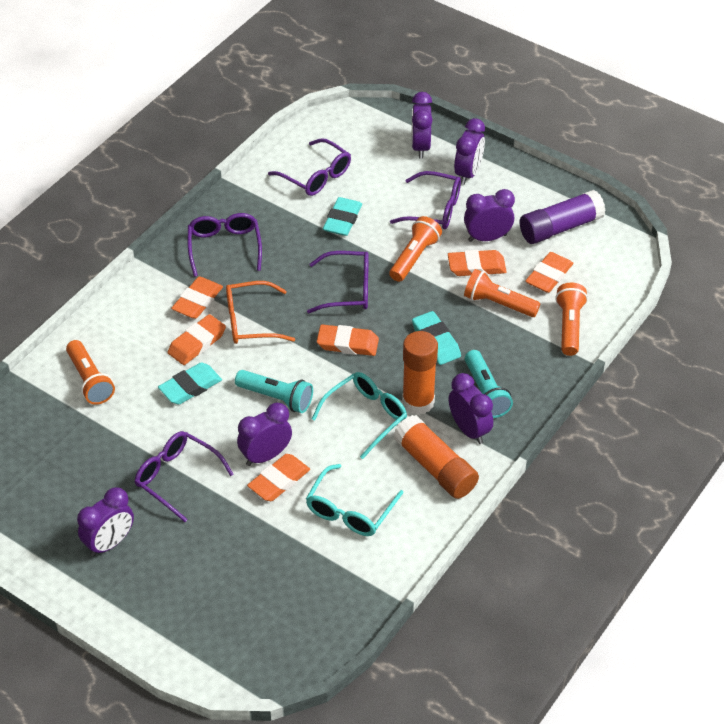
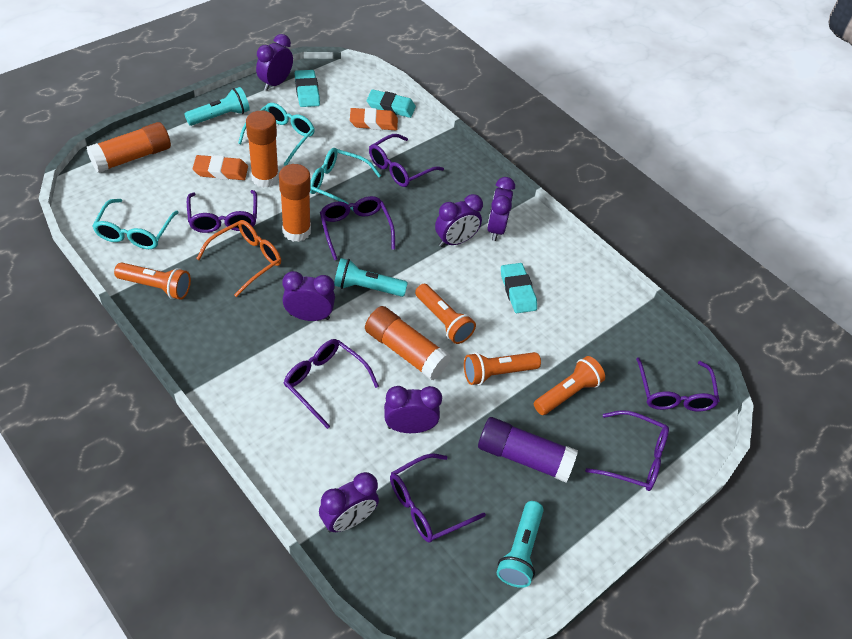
orange eraser: [168,314,226,365] [171,277,223,319] [247,454,310,501] [317,324,379,356] [448,250,507,276] [525,252,573,293] = 6 -> [193,155,248,180] [350,108,398,130] = 2
orange glue stick: [393,415,479,499] [402,331,438,415] = 2 -> [87,122,171,173] [246,110,279,188] [279,164,311,242] [365,306,451,380] = 4
purple glasses: [135,431,234,522] [188,213,262,277] [268,138,351,196] [307,251,369,313] [390,171,461,229] = 5 -> [187,190,257,233] [284,339,379,429] [320,196,395,260] [369,134,444,187] [390,453,486,543] [585,410,669,491] [636,357,720,411] = 7
turquoise flashlight: [235,370,313,413] [465,350,513,418] = 2 -> [184,87,250,126] [334,258,408,297] [497,501,544,588] = 3
turquoise glasses: [306,464,403,536] [312,372,407,459] = 2 -> [92,199,179,249] [238,103,315,166] [310,148,381,211] = 3

